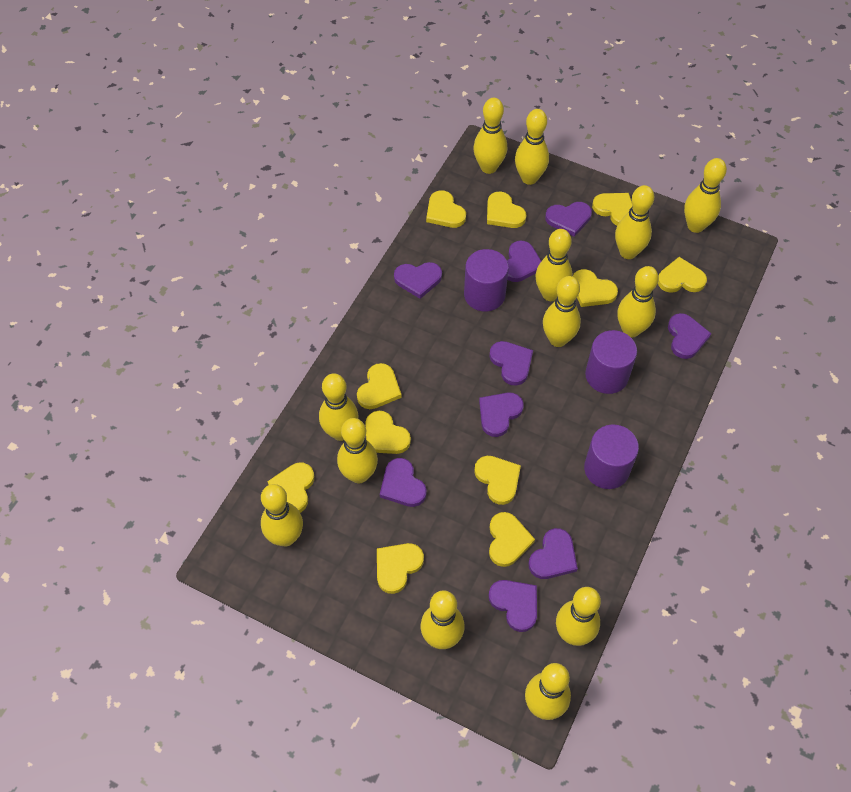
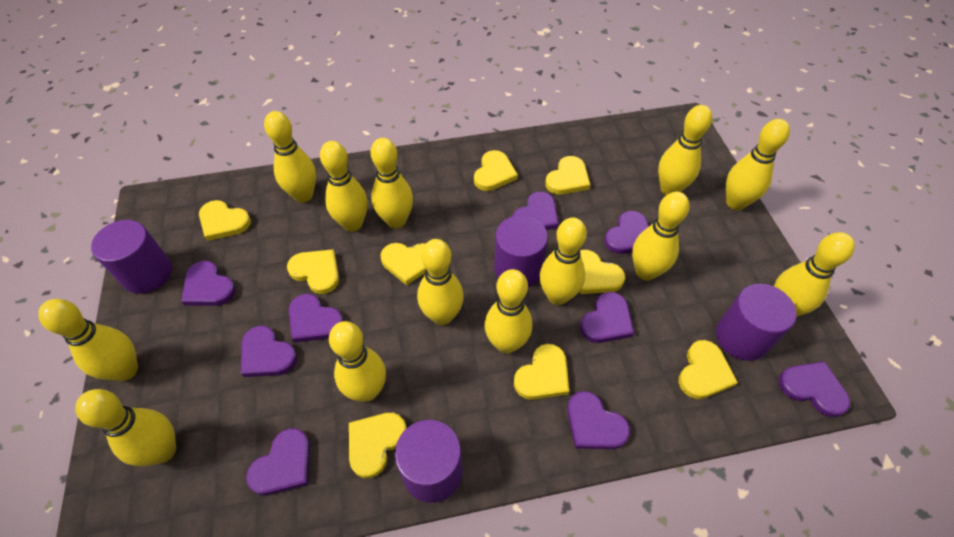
purple cylinder: [464,249,509,311] [584,425,639,489] [585,330,637,394] = 3 -> [91,220,172,294] [395,420,462,503] [494,215,548,287] [716,284,797,361] = 4
yellow heart: [267,463,314,513] [357,363,402,409] [365,411,411,454] [377,543,424,594] [426,190,466,228] [474,456,521,505] [487,191,526,228] [489,512,535,567] [572,269,618,307] [592,193,632,226] [658,257,707,293] = 11 -> [199,200,251,241] [287,249,339,294] [349,413,407,478] [380,243,426,285] [474,150,518,191] [514,344,569,400] [545,156,590,195] [580,250,625,294] [678,340,738,399] = 9

